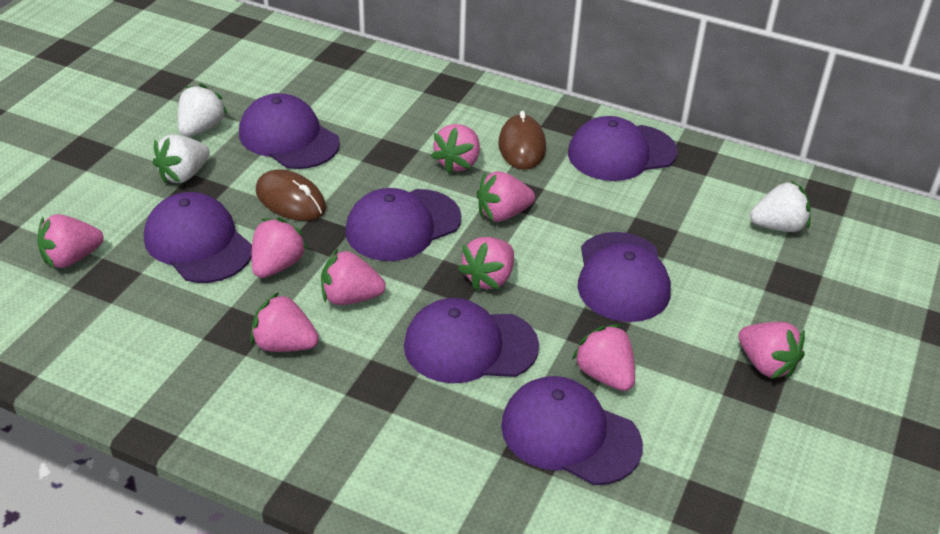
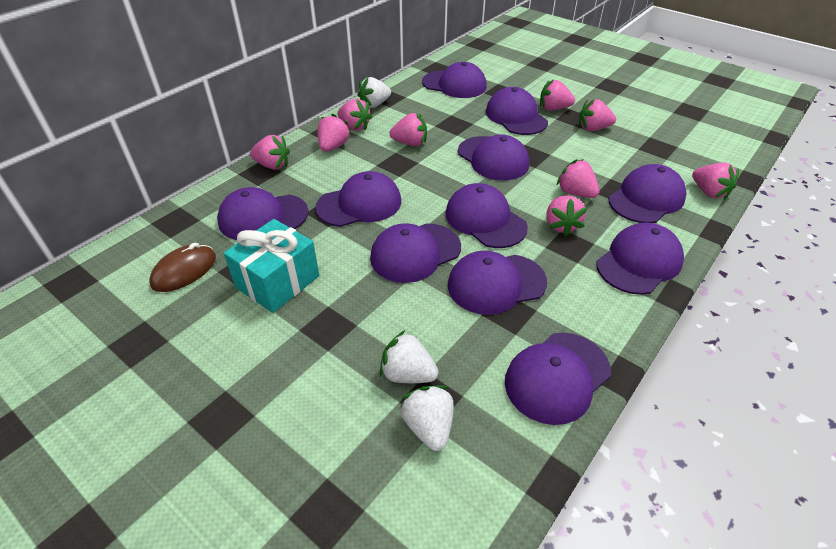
brown mouse: [256,169,326,221] [499,111,546,170] = 2 -> [149,243,216,292] = 1
purple cap: [144,192,252,283] [239,93,340,169] [345,188,461,261] [404,298,539,383] [501,376,643,485] [568,116,677,181] [578,232,671,322] = 7 -> [217,187,309,240] [315,171,401,227] [370,223,461,283] [422,62,487,98] [445,183,528,248] [448,250,547,315] [458,134,530,180] [486,87,548,135] [505,333,611,425] [596,223,684,295] [608,164,686,223] = 11
turquoise gift: none = 0 -> [224,219,319,313] = 1

